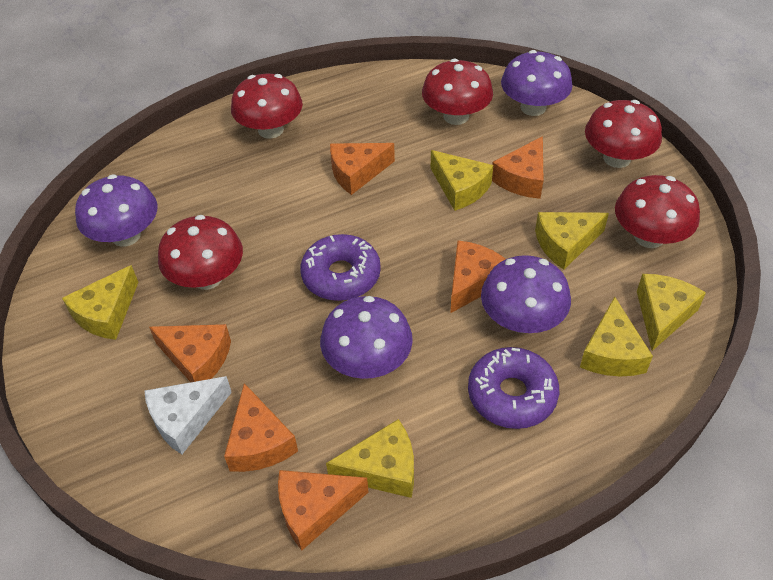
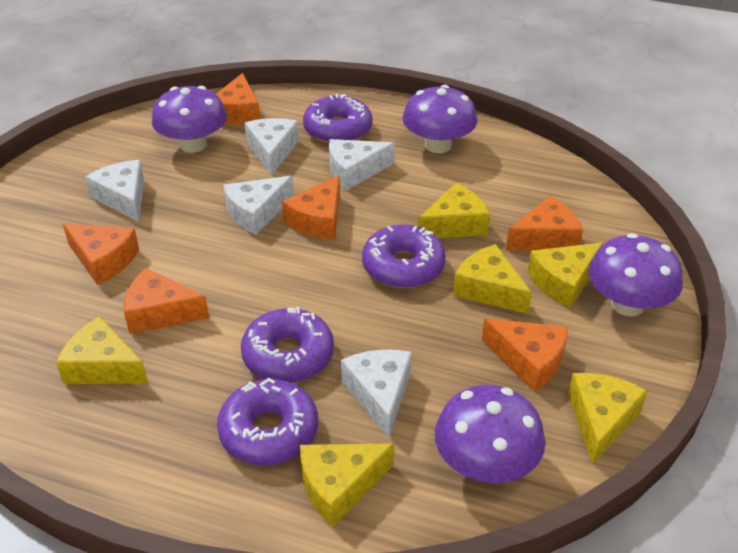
purple donut: [300,234,381,301] [468,347,559,429] = 2 -> [217,377,318,465] [241,307,334,383] [303,94,373,143] [362,224,446,288] = 4
red mushroom: [158,215,243,290] [231,74,303,139] [422,59,493,125] [585,100,662,168] [615,175,700,248] = 5 -> none = 0
white cheese: [145,376,232,454] = 1 -> [85,160,144,222] [223,176,294,235] [245,118,299,176] [329,139,395,190] [341,350,412,438] = 5

